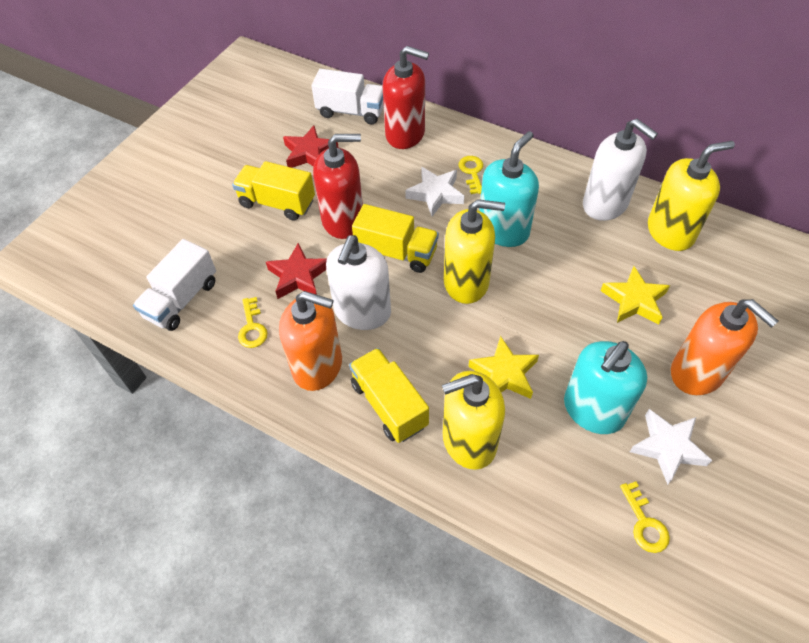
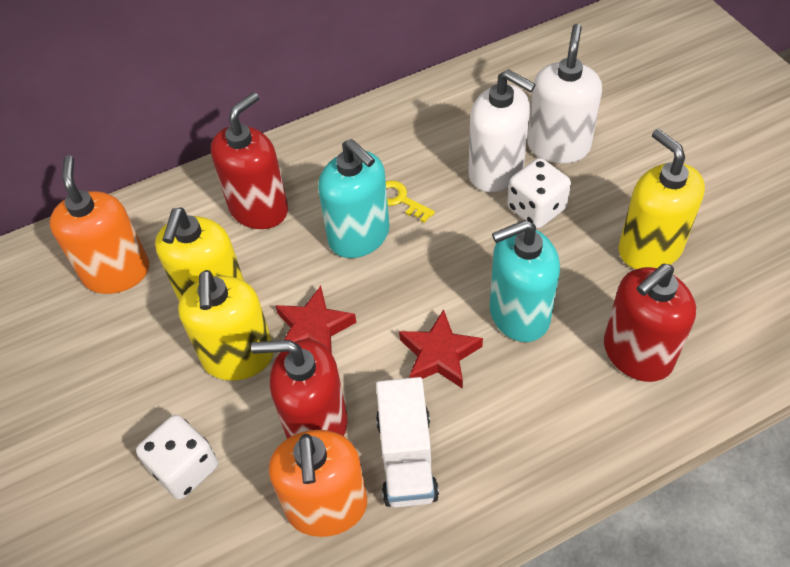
red soap dispenser: [313,134,363,239] [383,46,429,149] = 2 -> [211,92,288,229] [251,339,347,439] [604,264,696,382] = 3
white dice: none = 0 -> [136,415,218,499] [507,158,571,229] = 2
white star: [405,167,464,217] [630,409,712,485] = 2 -> none = 0
white truck: [133,239,216,331] [312,69,384,124] = 2 -> [376,377,439,508] = 1
yellow key: [238,297,268,348] [458,156,483,194] [620,481,670,553] = 3 -> [386,180,435,223] = 1
yellow star: [468,336,539,399] [600,266,670,325] = 2 -> none = 0
yellow truck: [232,161,315,221] [349,348,429,443] [352,204,439,273] = 3 -> none = 0

